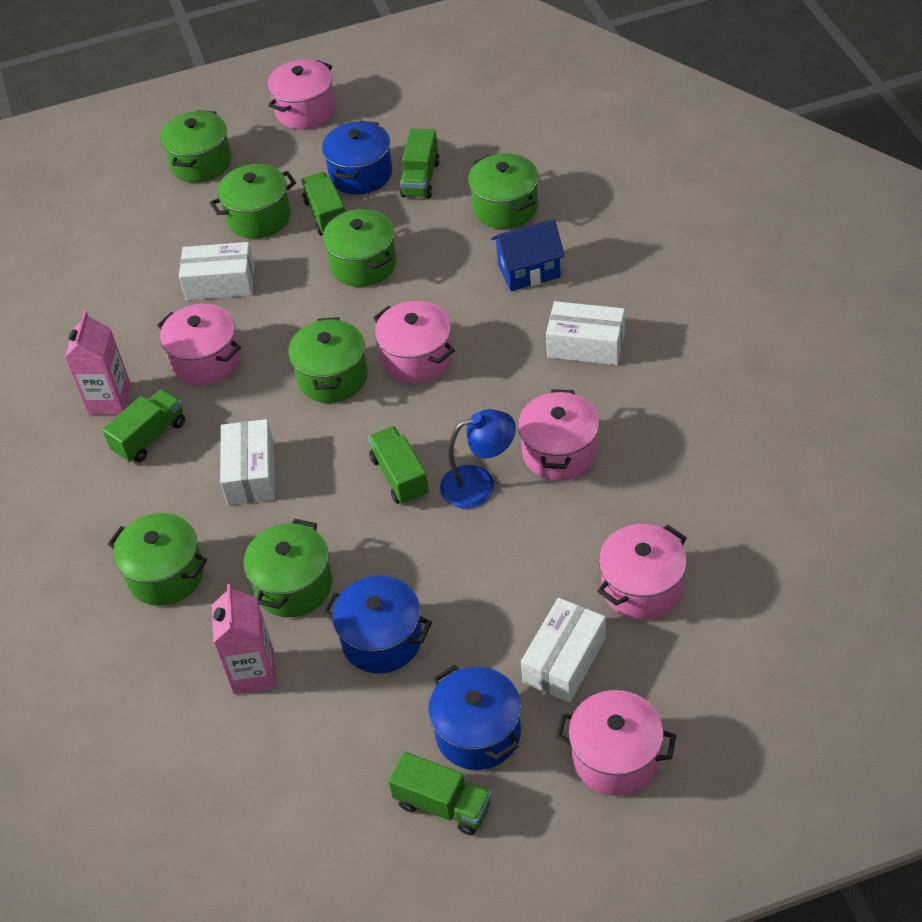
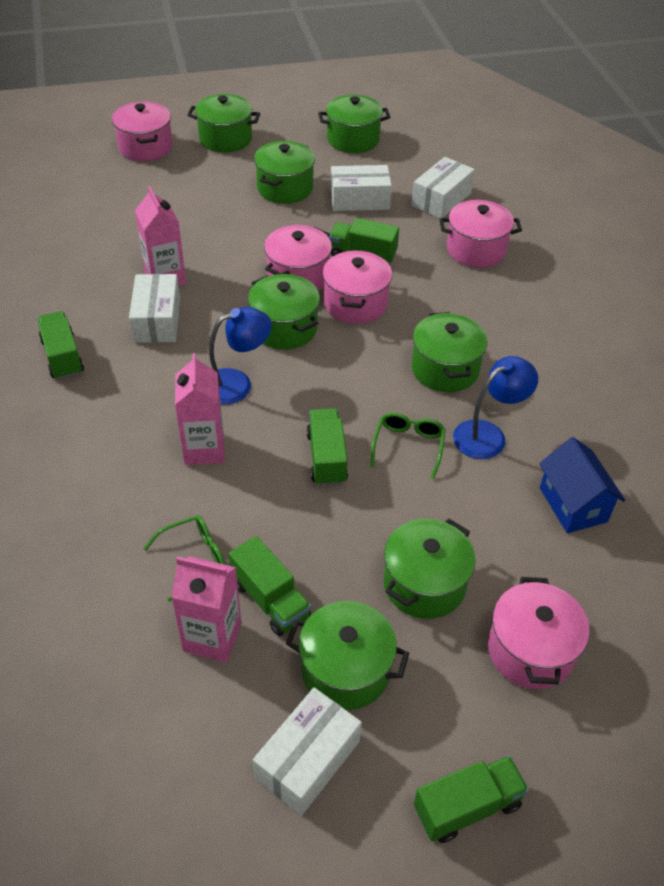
blue lamp: [440,409,516,509] = 1 -> [209,307,272,405] [453,356,538,459] = 2
blue pot: [322,121,392,195] [323,576,432,673] [428,665,521,770] = 3 -> none = 0
green glasses: none = 0 -> [143,515,226,601] [371,412,446,479] = 2
pink carton: [65,311,132,415] [212,584,277,694] = 2 -> [135,186,186,286] [171,556,241,663] [175,353,225,465] = 3
pink pot: [157,304,241,385] [267,60,335,129] [373,301,455,384] [518,389,599,481] [556,690,676,796] [597,524,687,620] = 6 -> [112,102,173,161] [264,225,332,291] [323,250,392,324] [439,200,522,268] [488,577,589,689] = 5

